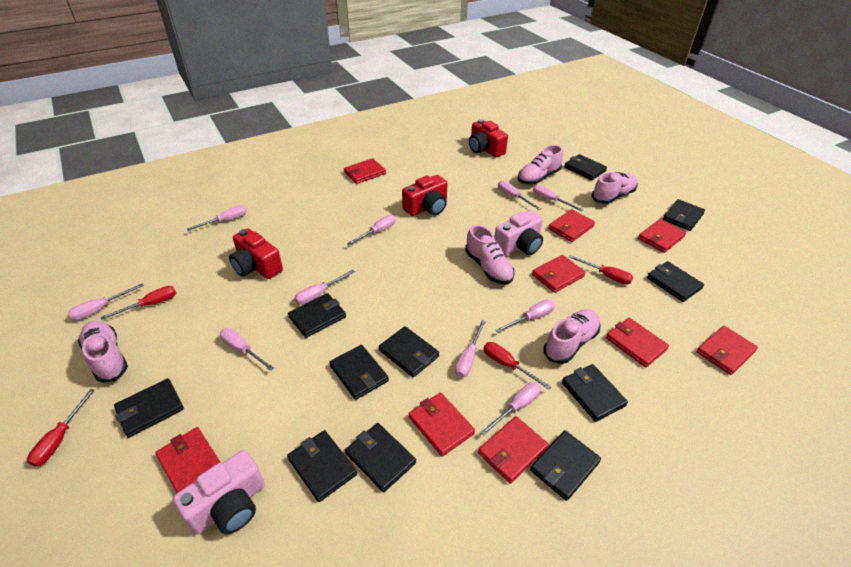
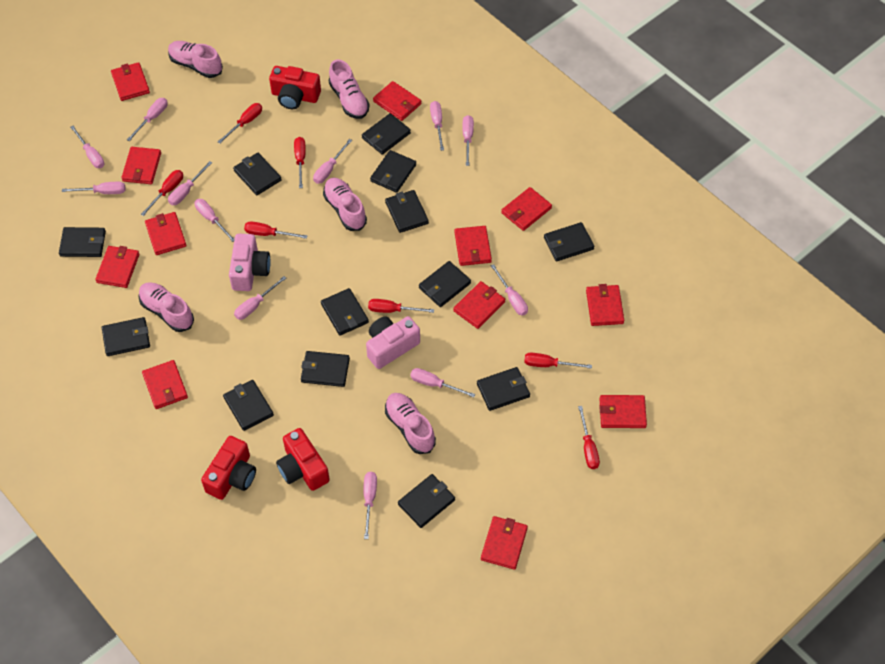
black wallet: [114,378,184,438] [287,430,357,502] [288,293,346,338] [329,345,389,400] [345,423,416,493] [379,326,439,378] [530,430,601,501] [562,364,628,422] [564,154,607,180] [647,261,704,302] [663,199,705,231] = 11 -> [59,227,106,257] [102,317,150,356] [223,380,274,431] [233,153,282,195] [301,351,350,387] [321,288,369,336] [362,113,411,155] [370,150,416,193] [385,190,429,233] [398,474,455,528] [419,261,471,307] [477,367,530,411] [544,222,594,262] = 13
pink screwdriver: [68,283,144,320] [187,205,247,231] [220,328,274,371] [295,270,355,305] [347,215,396,245] [455,320,486,378] [480,382,541,435] [496,300,555,333] [498,181,541,210] [533,185,583,211] = 10 -> [62,182,126,194] [70,126,104,168] [127,98,168,141] [168,161,212,205] [194,199,235,242] [234,276,286,320] [313,139,352,184] [363,472,377,539] [410,368,475,398] [430,101,444,151] [463,115,474,166] [491,264,528,316] = 12
red screwdriver: [27,389,95,467] [101,286,176,320] [484,342,551,390] [569,255,633,285] = 4 -> [141,170,183,216] [218,103,262,144] [244,221,307,239] [294,137,306,188] [368,299,434,313] [524,353,592,369] [578,406,600,469] = 7
red wallet: [155,427,221,493] [344,158,386,184] [409,393,475,457] [478,416,549,484] [532,255,586,293] [548,209,595,242] [606,318,669,367] [638,219,686,253] [697,326,758,375] = 9 -> [95,246,140,288] [111,62,150,101] [121,147,161,184] [142,360,188,409] [145,212,187,255] [373,81,421,121] [453,281,505,329] [455,226,492,266] [481,516,528,570] [501,187,552,231] [586,284,624,326] [599,395,647,428] = 12

